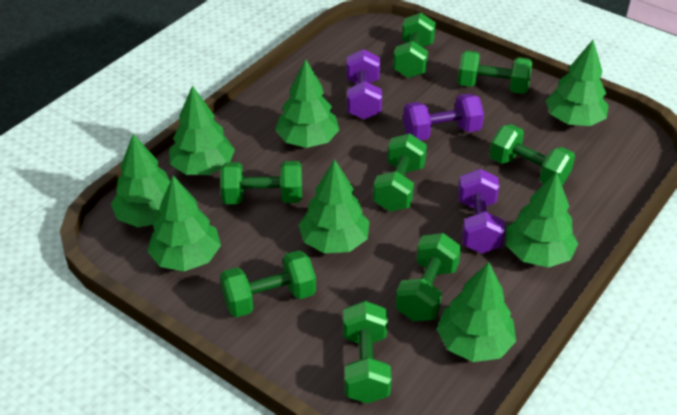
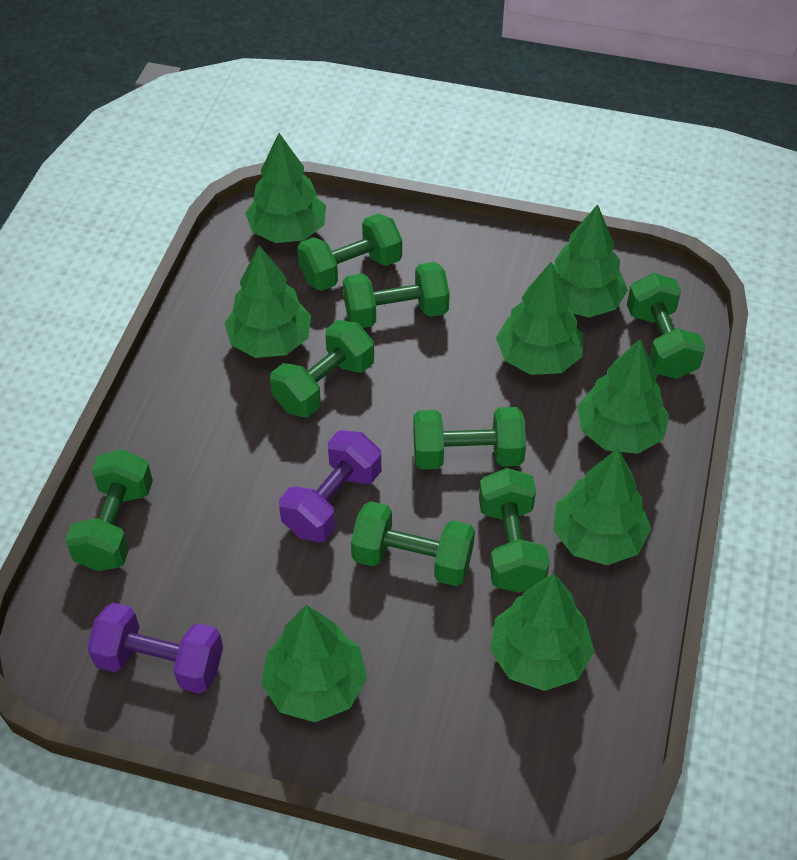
purple dumbbell: [347,49,382,119] [403,93,484,140] [458,169,506,254] = 3 -> [87,603,223,694] [279,430,381,542] = 2

